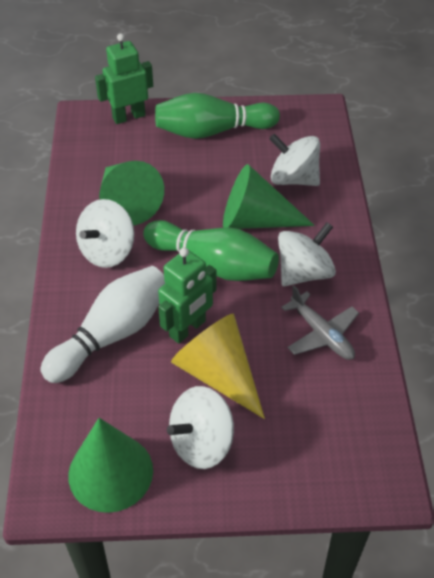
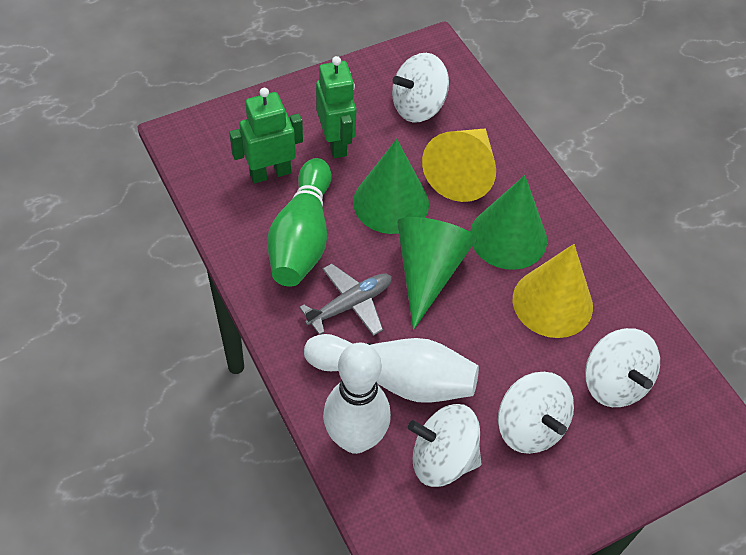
green bowling pin: [143,220,279,281] [155,93,280,139] = 2 -> [267,158,332,287] = 1
white bowling pin: [41,266,165,383] = 1 -> [304,334,479,403] [323,343,391,454] = 2
yellow cone: [171,314,265,419] = 1 -> [422,128,496,202] [513,244,593,338] = 2

